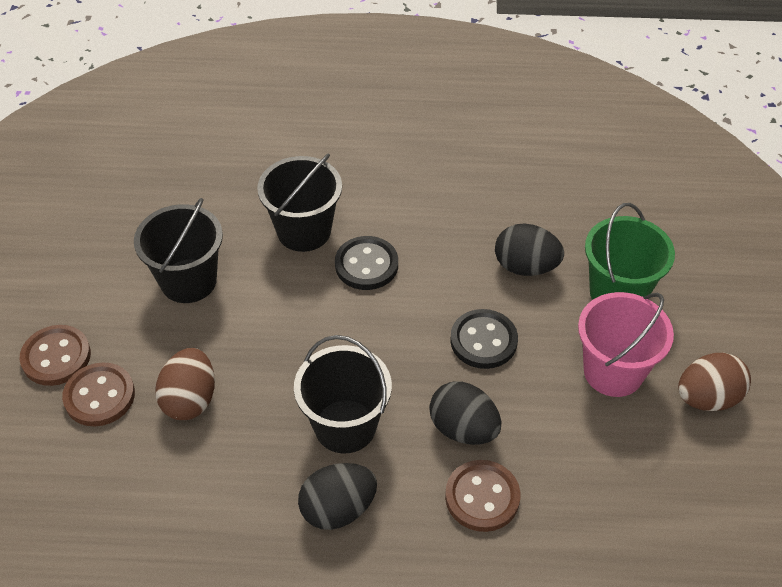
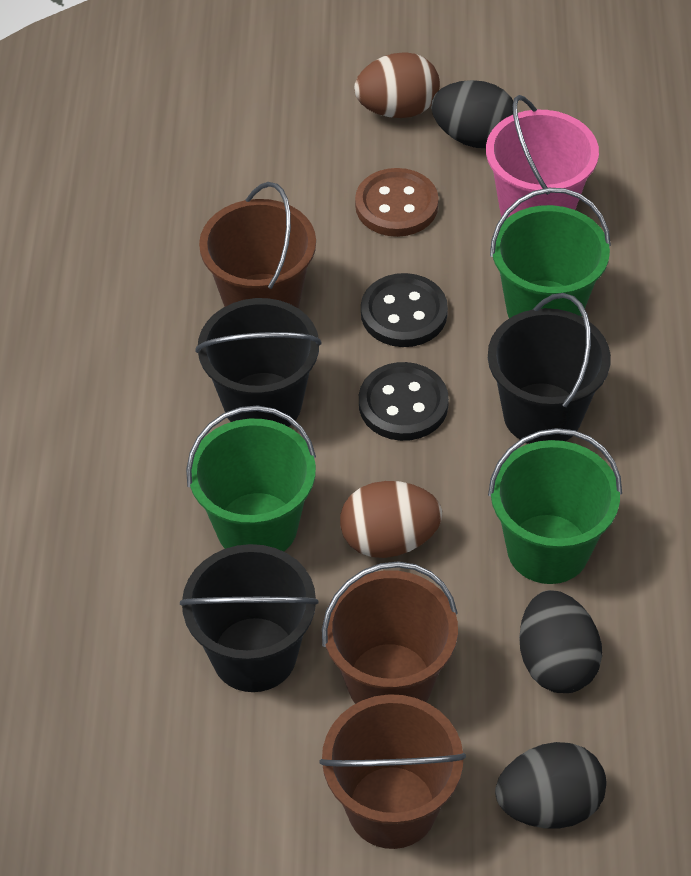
brown bucket: none = 0 -> [199,182,316,309] [319,694,466,849] [322,561,458,704] = 3
brown button: [20,325,91,386] [62,362,135,426] [445,460,520,532] = 3 -> [355,168,439,237] = 1
green bucket: [585,203,675,300] = 1 -> [186,405,316,552] [488,428,622,584] [490,188,611,318] = 3

